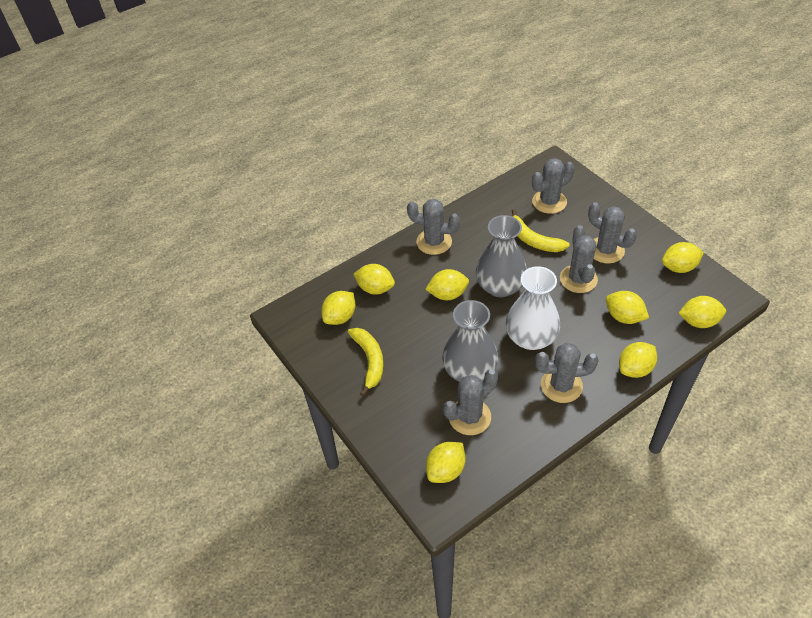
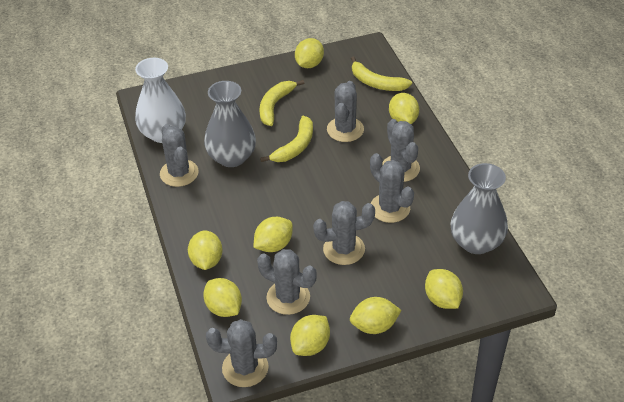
grey cactus: [407,199,460,255] [443,369,498,435] [532,158,574,214] [535,343,599,403] [560,225,598,293] [588,202,637,264] = 6 -> [160,124,199,187] [206,319,277,387] [257,249,317,315] [313,201,375,265] [327,81,364,142] [370,153,414,223] [383,119,420,182] = 7
yellow banana: [348,328,384,396] [512,209,570,252] = 2 -> [260,80,304,126] [260,116,313,162] [351,57,412,91] = 3

